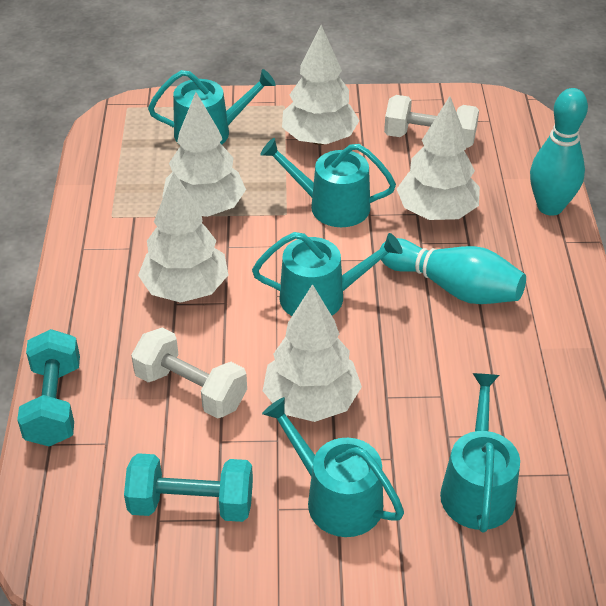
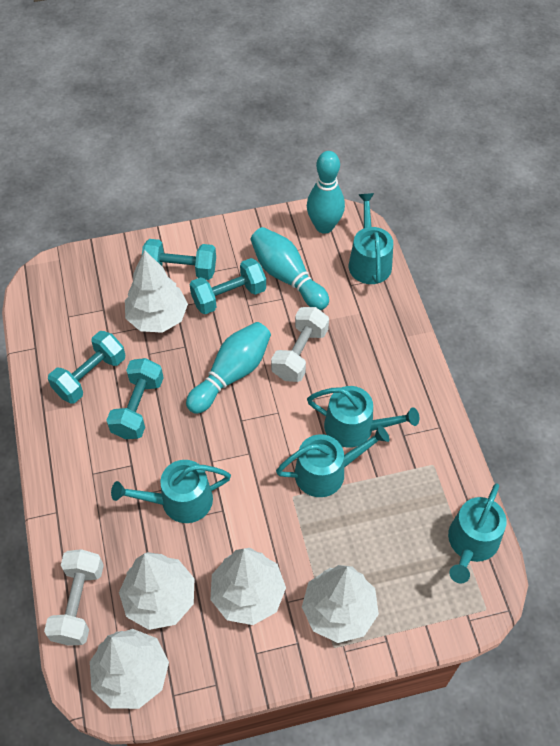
turquoise bowling pin: [380,238,526,304] [530,88,588,216] = 2 -> [186,322,271,414] [250,227,329,310] [307,151,345,234] = 3
turquoise dumbbell: [17,329,80,446] [124,453,253,522] = 2 -> [48,331,125,403] [106,358,164,439] [142,239,216,280] [190,258,266,314] = 4

